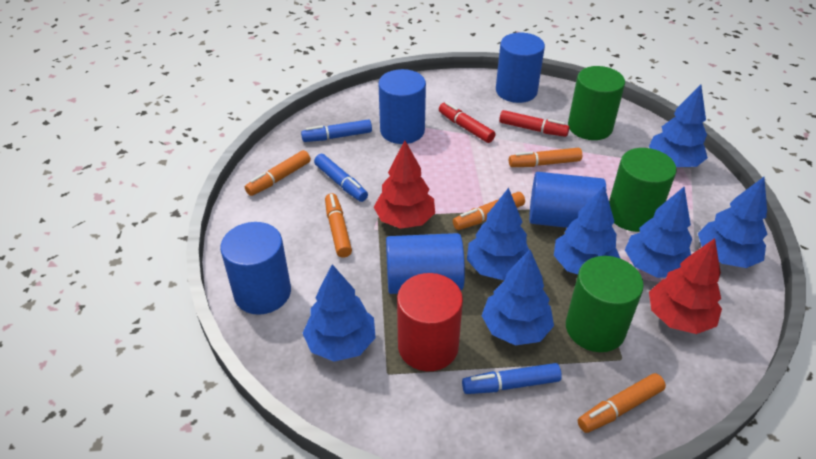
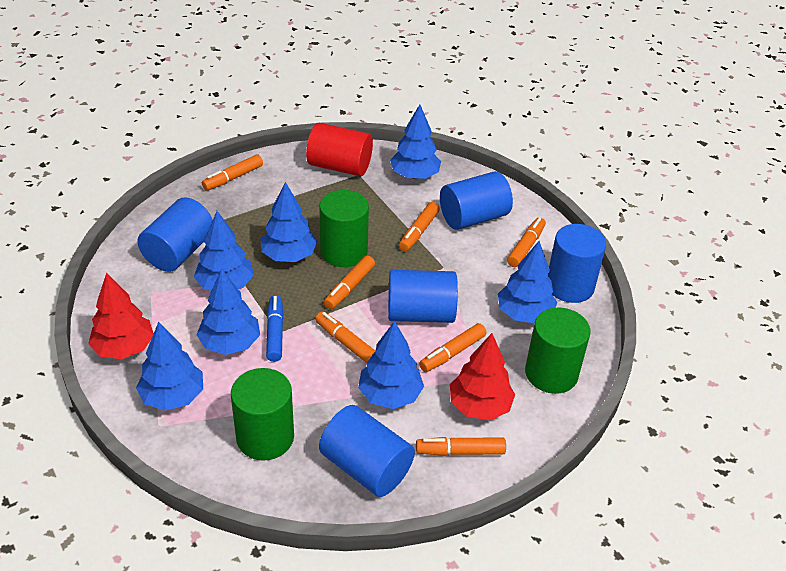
blue marker: [301,119,372,142] [314,154,368,202] [462,363,562,394] = 3 -> [266,295,284,362] = 1
orange marker: [245,150,311,196] [325,193,352,258] [453,192,525,230] [509,148,582,167] [578,373,666,433] = 5 -> [202,154,263,191] [315,312,375,363] [324,255,375,309] [399,202,440,251] [416,437,506,456] [419,323,487,372] [507,217,546,267] = 7
red marker: [439,102,495,143] [499,110,570,137] = 2 -> none = 0

